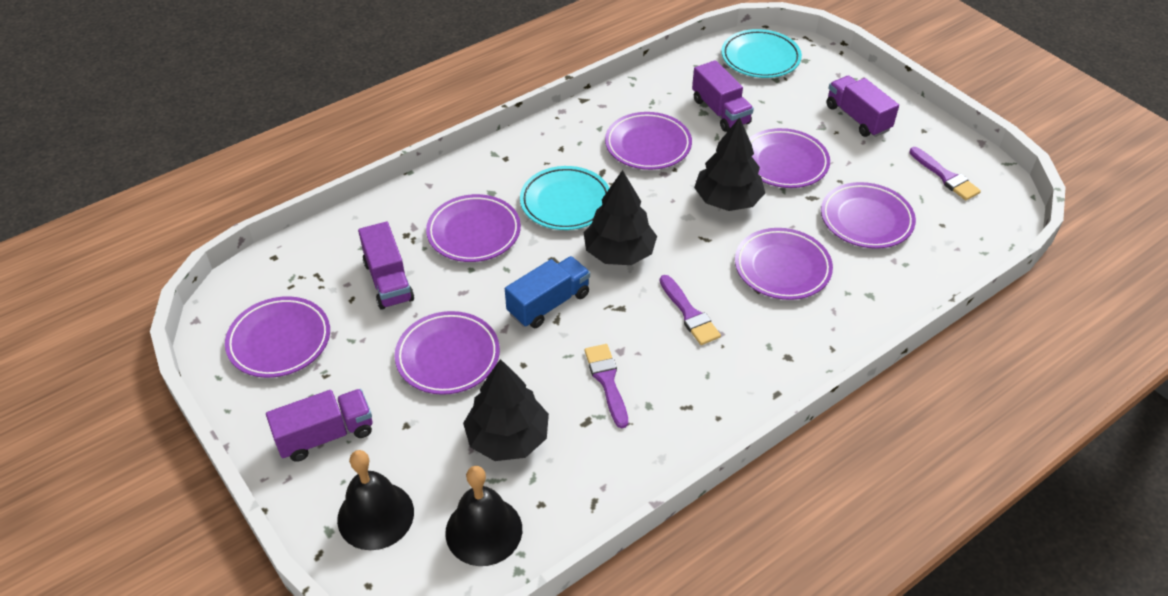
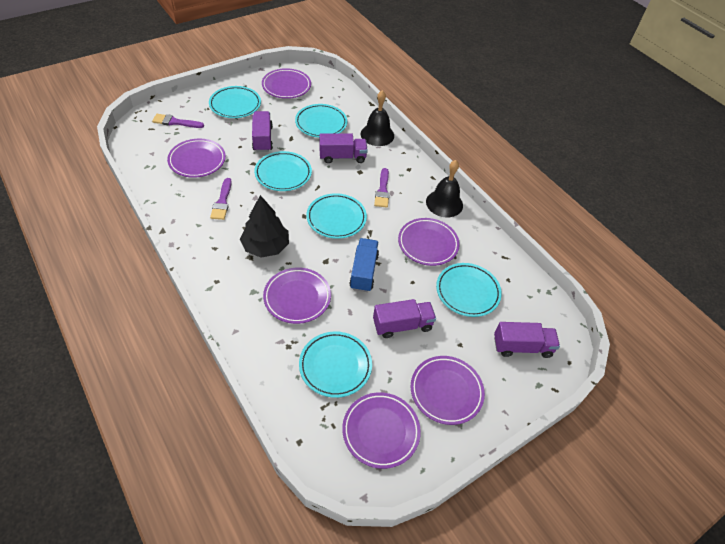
black tree: [463,359,549,461] [584,170,657,265] [694,117,765,211] = 3 -> [240,195,289,257] = 1
purple plate: [225,296,330,378] [395,311,500,395] [426,194,521,262] [605,112,692,170] [735,228,833,300] [749,128,830,188] [821,182,916,249] = 7 -> [167,139,226,178] [262,68,311,99] [263,268,331,324] [342,392,421,469] [398,218,460,266] [411,356,485,425] = 6
turquoise plate: [520,166,609,230] [721,29,802,78] = 2 -> [209,86,261,118] [254,151,312,191] [295,104,347,138] [299,331,372,398] [306,193,367,239] [436,263,502,317] = 6

